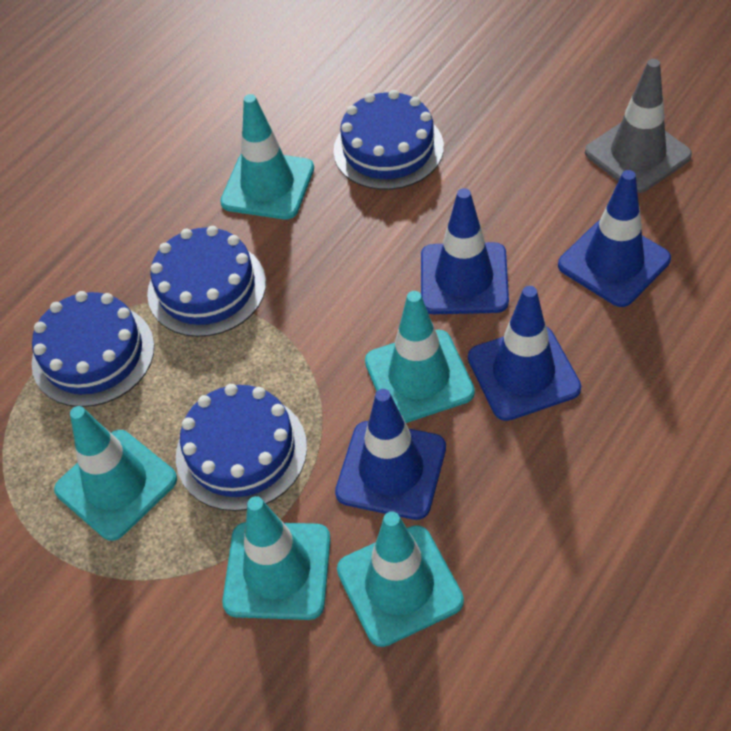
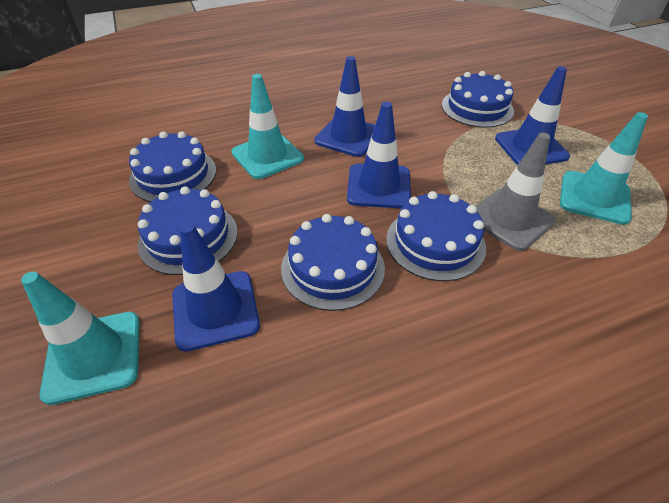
blue cake: [32,291,154,407] [147,226,266,337] [176,384,307,511] [333,90,444,190] = 4 -> [129,131,216,202] [137,186,238,275] [281,214,385,311] [386,191,486,281] [442,71,514,128] = 5
turquoise traffic cone: [54,406,177,541] [220,94,314,219] [223,496,331,620] [337,511,464,647] [365,291,475,423] = 5 -> [21,272,140,405] [231,74,304,179] [560,112,648,225] = 3

